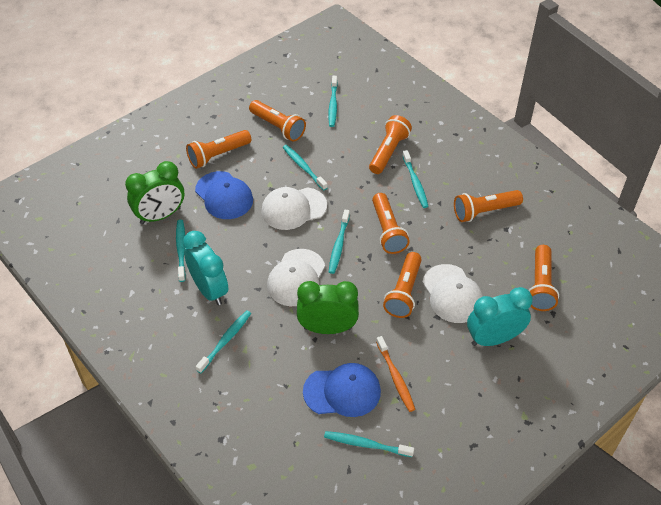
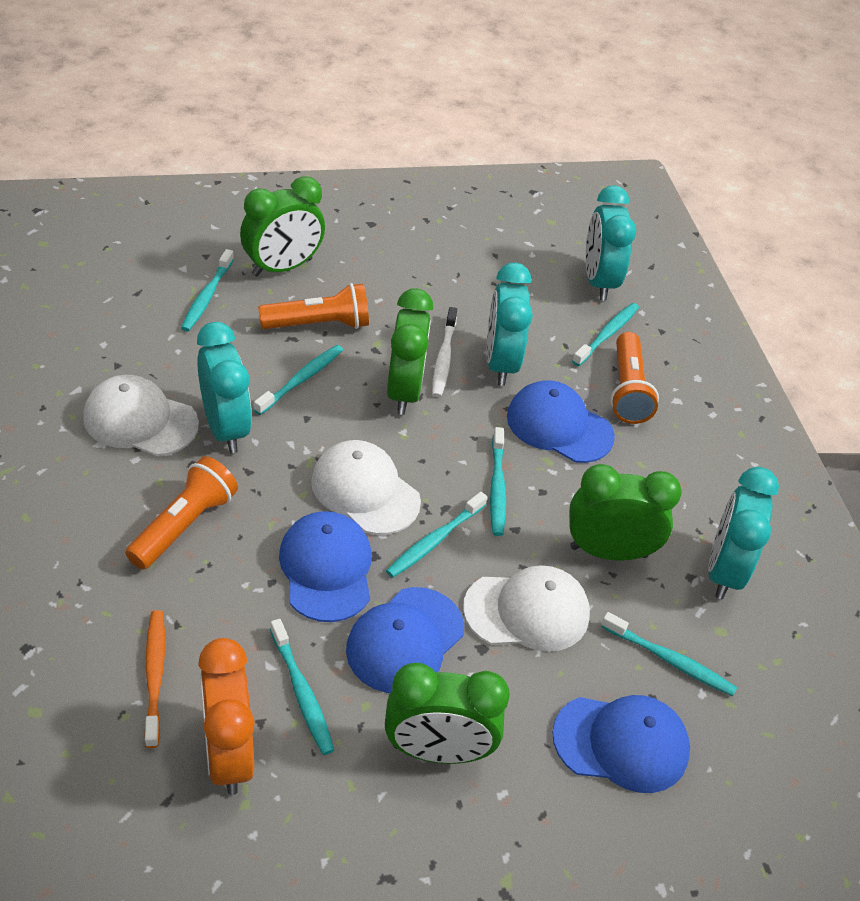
blue cap: [195,171,253,219] [303,363,381,417] = 2 -> [279,511,372,622] [346,587,464,693] [507,380,615,463] [552,695,690,793] = 4
green clock: [125,161,184,224] [297,281,359,334] = 2 -> [240,176,325,277] [385,663,510,764] [387,288,433,415] [569,464,682,561] = 4
orange clock: none = 0 -> [198,638,255,795] = 1
orange flashlight: [186,130,251,169] [249,100,306,141] [369,115,412,174] [372,193,410,254] [383,252,422,318] [454,190,523,222] [528,245,559,311] = 7 -> [125,456,238,569] [258,283,369,329] [610,332,659,424] = 3
turquoise clock: [183,231,228,305] [467,287,532,346] = 2 -> [197,322,252,453] [486,263,533,386] [585,185,636,301] [708,467,779,600] = 4
white toothbrush: none = 0 -> [432,307,457,397] = 1

